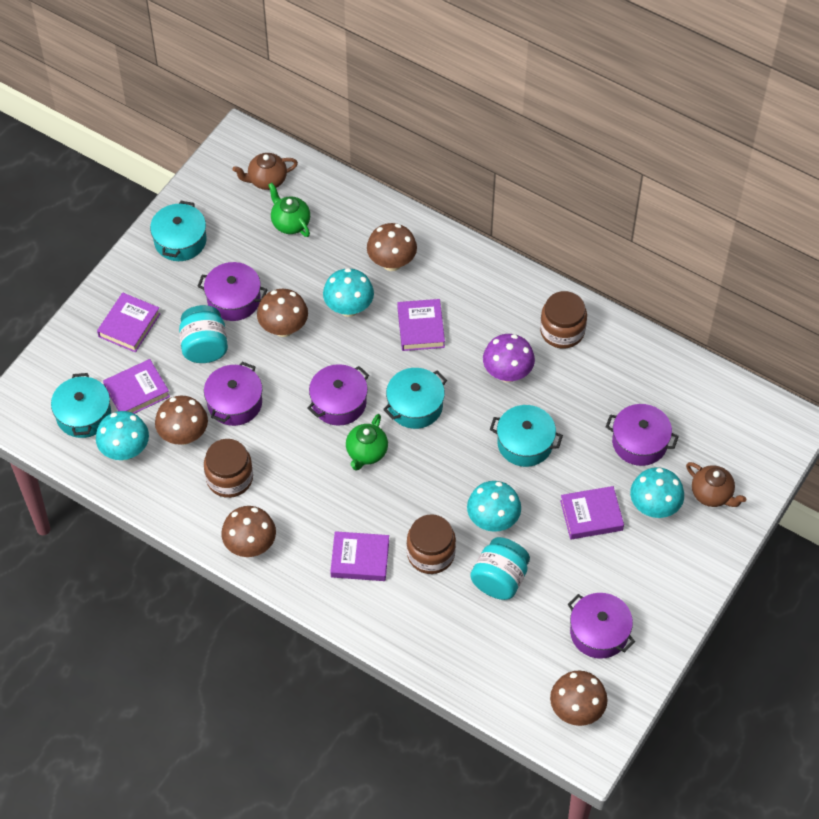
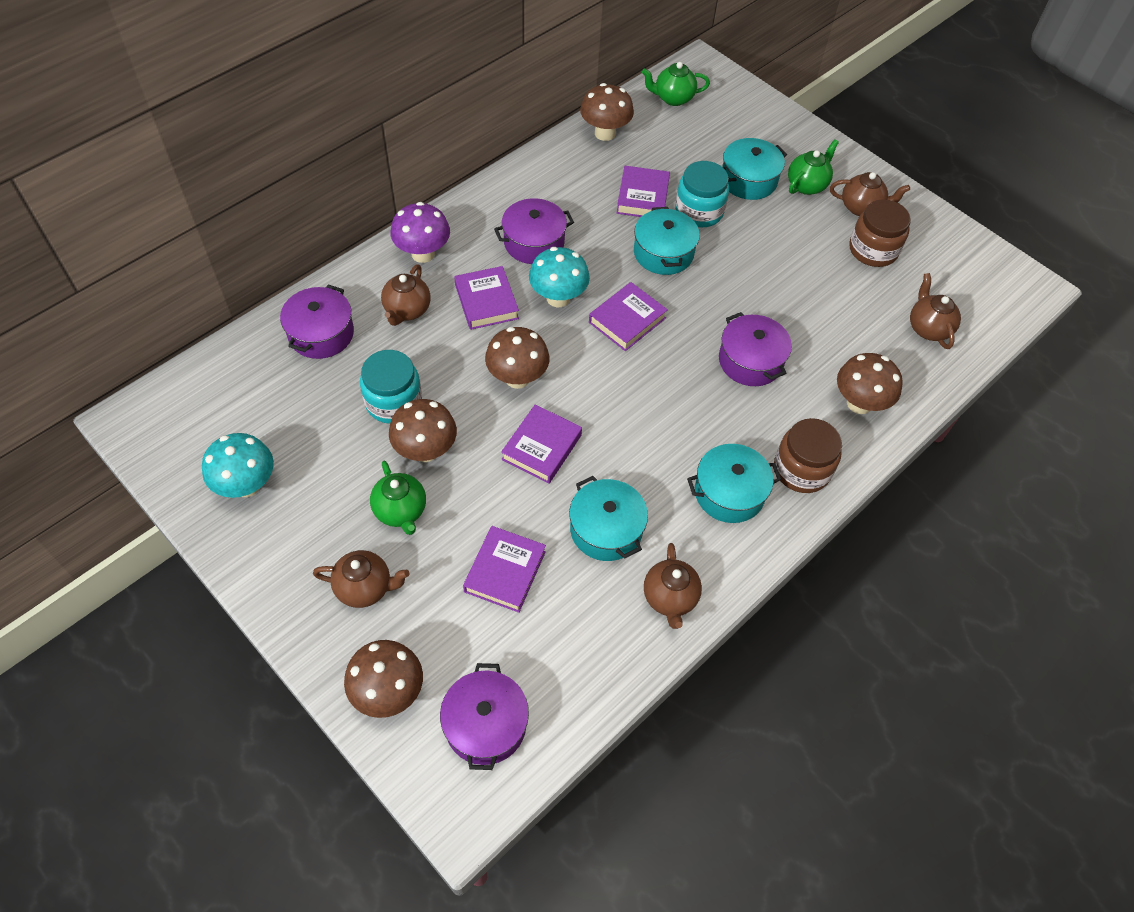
brown jar: [204,439,253,498] [407,514,456,574] [540,291,587,349] = 3 -> [774,418,842,493] [849,199,911,267] = 2
brown teapot: [233,153,298,190] [686,462,746,507] = 2 -> [313,550,410,608] [381,264,431,326] [644,543,702,629] [830,172,910,216] [910,273,961,349] = 5
green teapot: [268,183,310,237] [346,414,388,471] = 2 -> [370,461,426,535] [642,62,710,106] [788,140,839,195] = 3
purple pot: [197,262,268,321] [204,362,262,426] [307,364,369,426] [568,593,635,659] [606,404,679,466] = 5 -> [280,284,354,359] [440,663,529,770] [494,198,574,264] [719,312,792,386] = 4
turquoise mushroom: [96,411,149,460] [323,268,374,317] [467,481,521,532] [630,467,684,518] = 4 -> [202,433,274,498] [529,247,590,307] = 2

